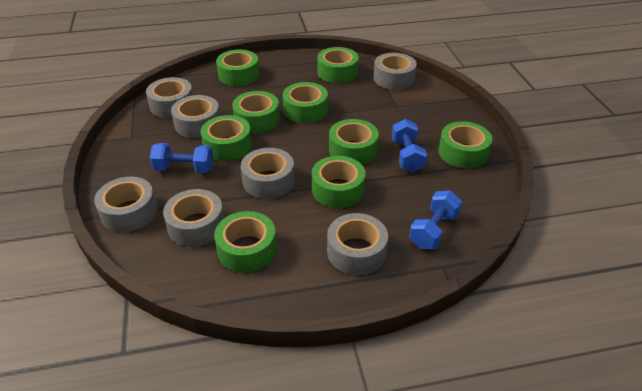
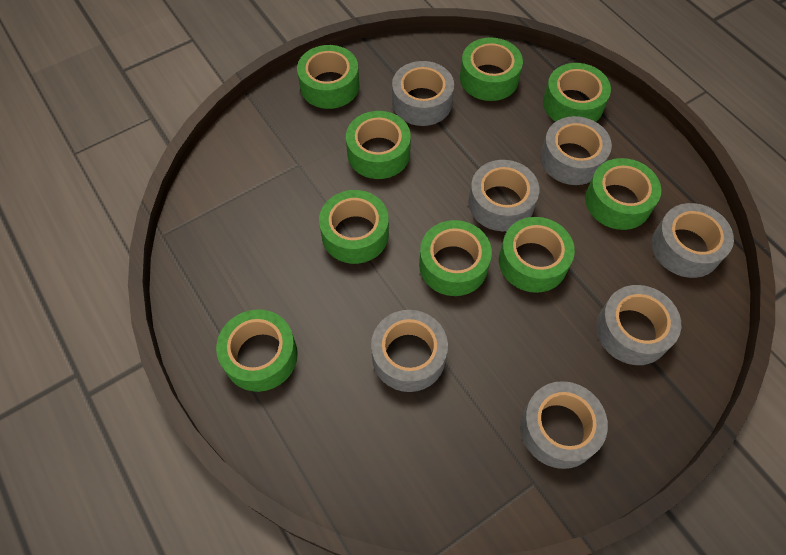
blue dumbbell: [150,143,213,173] [392,119,427,172] [409,191,462,249] = 3 -> none = 0

